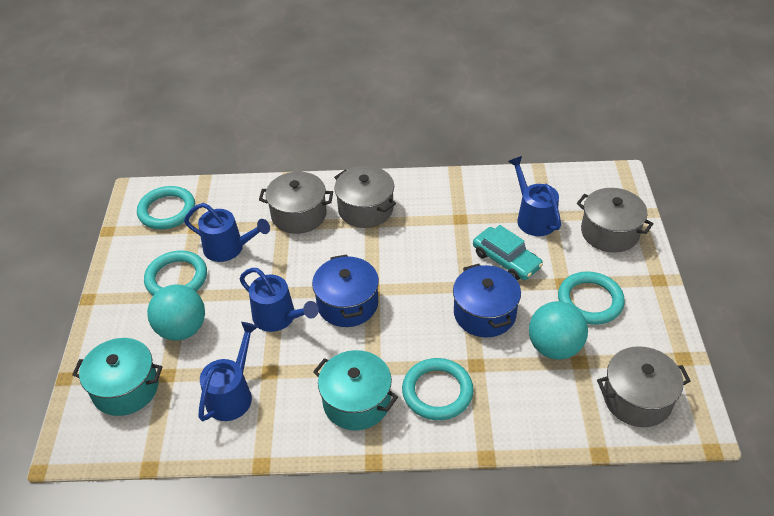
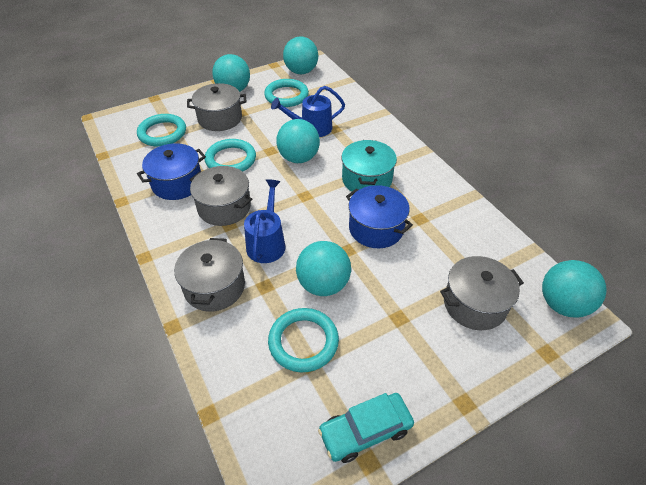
blue watering can: [184,203,270,262] [198,322,258,421] [240,268,319,332] [508,156,561,236] = 4 -> [244,179,286,263] [271,86,345,137] = 2
turquoise ball: [147,284,205,341] [529,301,588,360] = 2 -> [212,54,250,92] [276,119,320,163] [283,37,318,74] [296,241,351,296] [542,260,607,318] = 5
turquoise pot: [72,338,163,416] [313,350,398,430] = 2 -> [341,140,397,192] = 1

